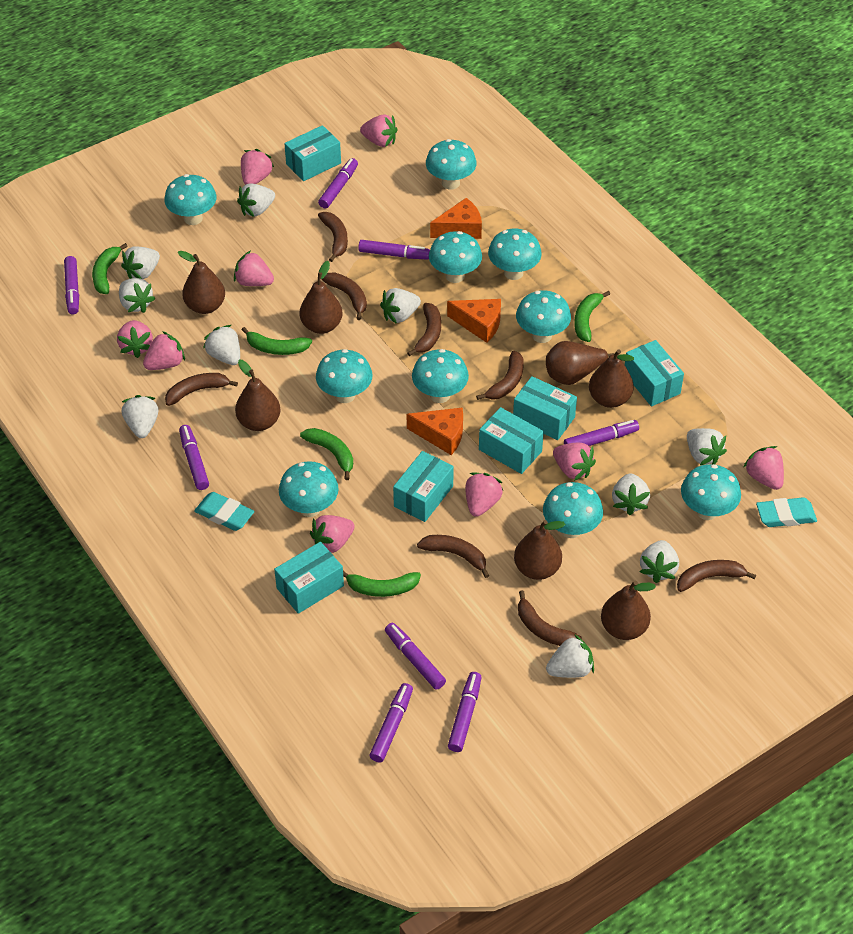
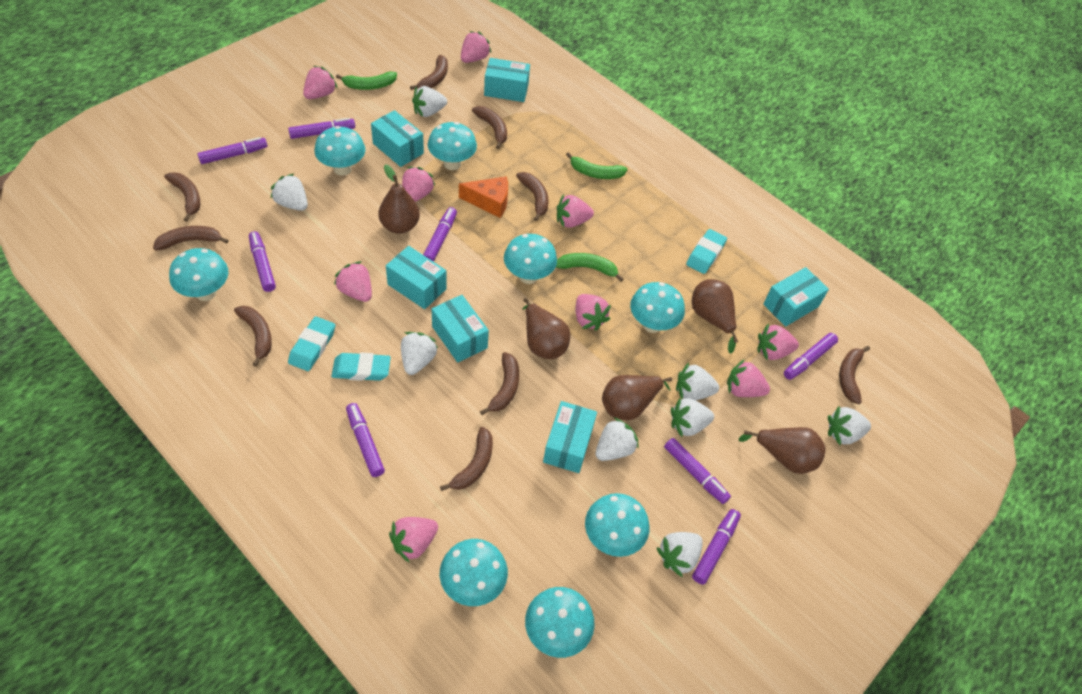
brown banana: [165,373,238,406] [318,212,348,262] [321,272,367,320] [407,303,441,356] [417,535,489,578] [476,351,524,400] [518,590,582,646] [677,560,756,592] = 8 -> [153,226,228,250] [164,172,200,222] [234,306,272,367] [410,55,448,90] [440,427,493,491] [472,106,507,149] [480,352,519,415] [516,172,549,222] [839,346,870,404] = 9
brown pear: [178,251,225,314] [235,360,281,431] [299,261,343,334] [514,520,565,580] [546,341,619,385] [589,349,634,408] [601,581,656,640] = 7 -> [378,164,420,234] [522,298,570,359] [602,375,672,420] [692,279,738,353] [739,427,826,474] = 5
green banana: [92,243,128,294] [241,327,312,355] [300,428,353,480] [343,571,421,597] [574,291,610,342] = 5 -> [336,72,397,90] [556,253,624,282] [566,152,628,179] = 3
orange cheese: [407,407,463,455] [430,198,482,239] [447,299,501,343] = 3 -> [459,176,508,218] = 1
turquoise eraser: [194,492,255,531] [756,497,817,527] = 2 -> [288,316,335,371] [332,353,391,381] [686,229,727,274] = 3
turquoise mushroom: [164,174,216,225] [279,461,339,517] [316,349,372,403] [412,349,469,403] [426,139,477,190] [429,231,482,283] [488,228,542,280] [516,290,571,343] [543,482,603,538] [681,464,741,520] = 10 -> [169,248,228,301] [314,126,365,176] [428,122,477,170] [440,539,508,606] [504,234,557,284] [525,587,595,658] [585,493,649,557] [630,282,685,333] = 8
white strawberry: [119,278,156,313] [121,246,160,279] [122,395,159,438] [203,325,240,365] [237,183,275,217] [380,288,421,324] [546,634,594,678] [612,474,650,515] [640,540,679,583] [687,428,727,465] = 10 -> [271,173,308,211] [401,332,438,375] [412,86,447,117] [595,418,639,461] [657,532,703,577] [671,398,714,437] [676,363,719,401] [828,406,871,445] = 8

